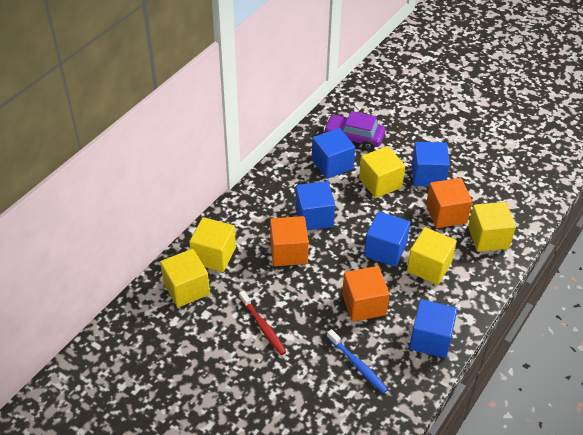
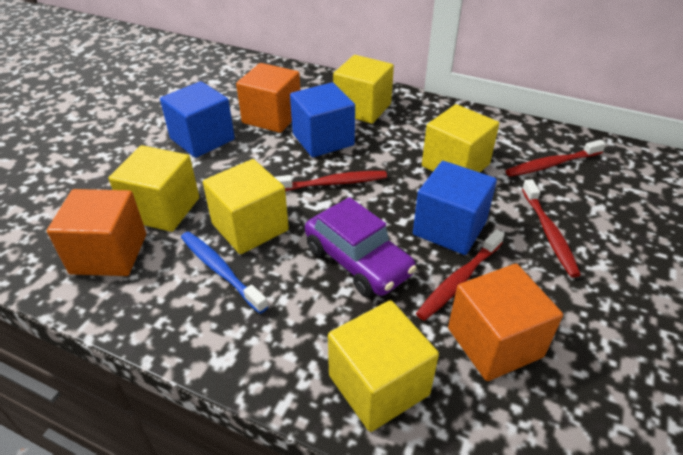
blue cube: [295,181,335,230] [312,128,355,179] [364,211,410,267] [409,299,457,358] [412,142,450,186] = 5 -> [160,81,235,158] [290,82,355,157] [413,161,497,255] = 3
red toothbrush: [239,291,286,355] = 1 -> [275,171,387,191] [416,229,505,321] [506,140,606,177] [522,179,581,278] = 4

